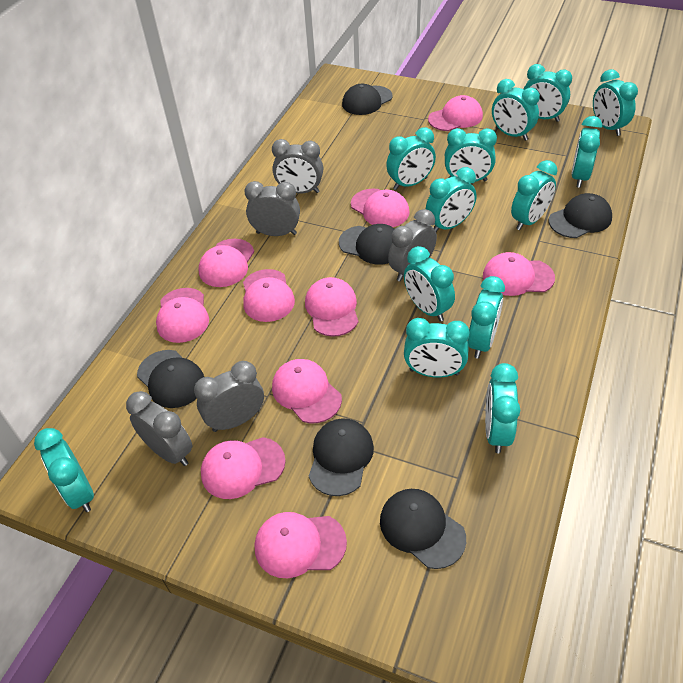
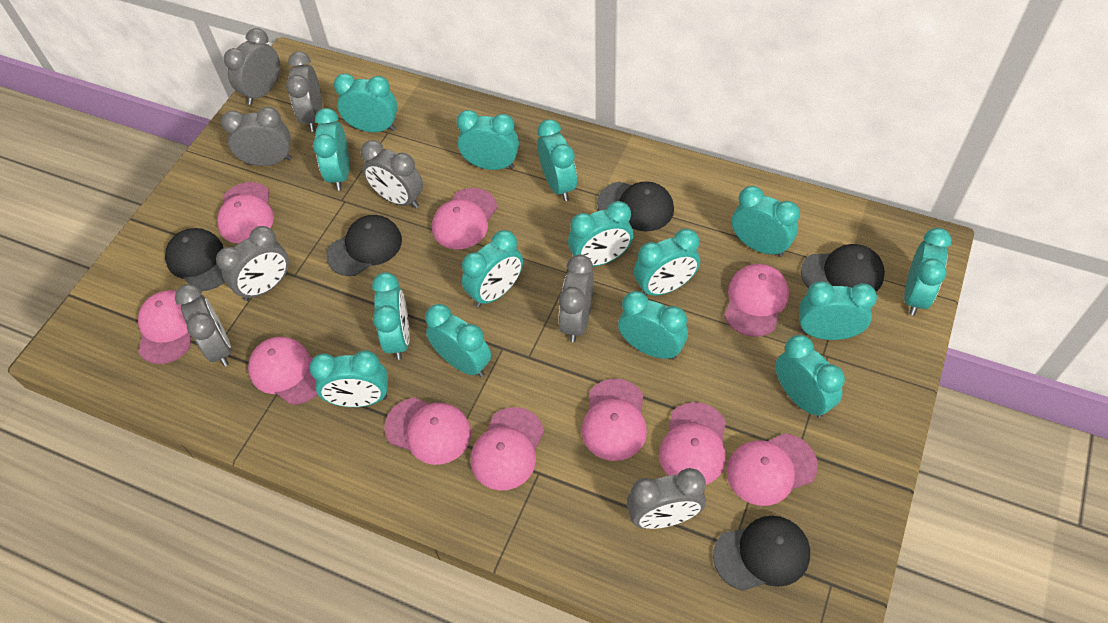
black cap: [137,350,204,408] [309,418,374,496] [339,224,395,265] [342,84,393,115] [380,489,466,569] [549,193,612,238] = 6 -> [165,228,225,291] [326,215,402,276] [597,181,674,231] [713,516,810,591] [801,244,885,292] = 5
grey clock: [126,391,192,466] [194,361,264,432] [244,181,300,236] [272,139,323,193] [388,209,437,282] = 5 -> [175,284,231,366] [216,226,289,301] [221,107,292,166] [224,28,280,105] [286,52,322,132] [361,140,423,208] [559,255,594,342] [627,468,706,529] = 8
turquoise clock: [34,428,94,512] [386,127,436,190] [404,246,455,322] [404,318,470,378] [426,167,477,232] [445,128,497,182] [468,276,505,359] [485,363,520,453] [492,79,540,141] [511,160,557,230] [524,64,572,122] [572,116,602,188] [593,69,638,136] = 13 -> [309,350,388,407] [313,108,349,190] [334,73,398,132] [372,272,410,360] [425,304,491,377] [456,110,519,170] [462,230,523,307] [537,119,577,201] [568,201,633,267] [618,291,688,360] [634,228,700,296] [732,186,800,257] [775,335,845,418] [799,281,877,340] [904,228,952,315] = 15

